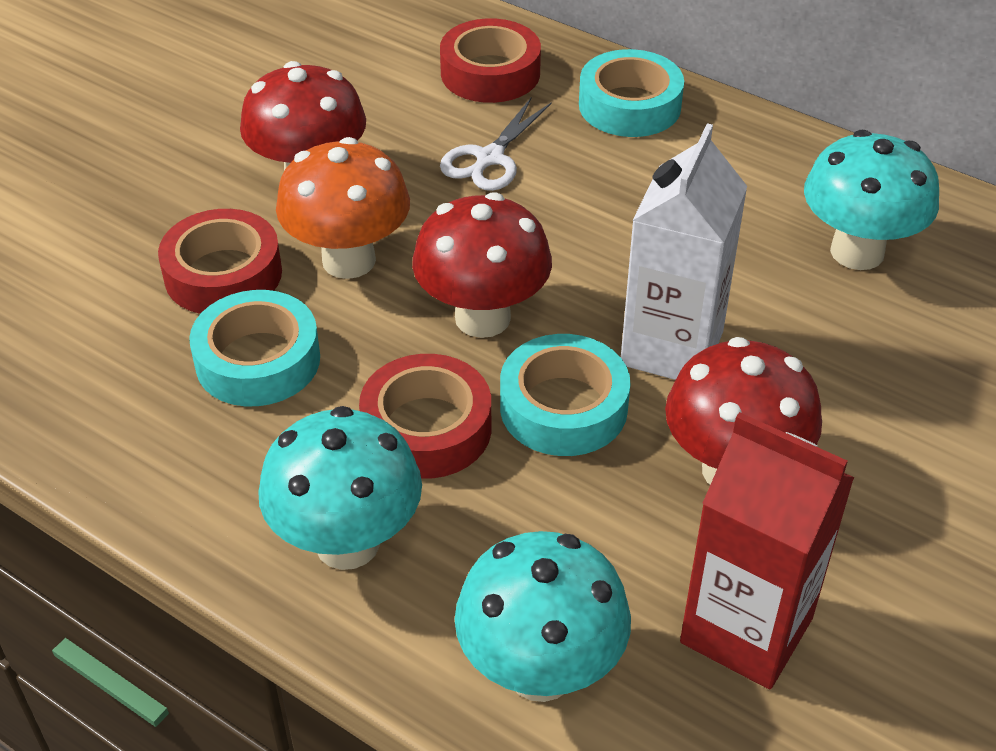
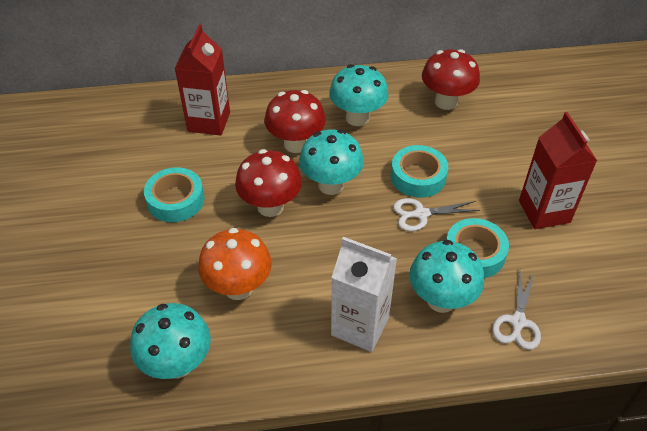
red carton: [680,412,855,689] = 1 -> [174,24,230,136] [519,112,597,229] = 2
red tape: [158,209,282,314] [359,354,491,479] [440,18,541,103] = 3 -> none = 0
turquoise mushroom: [258,406,422,570] [455,531,631,702] [804,130,939,270] = 3 -> [130,303,211,379] [299,130,364,195] [329,64,389,126] [410,240,484,313] = 4
white scissors: [440,98,552,191] = 1 -> [393,198,480,231] [492,270,541,350] = 2

